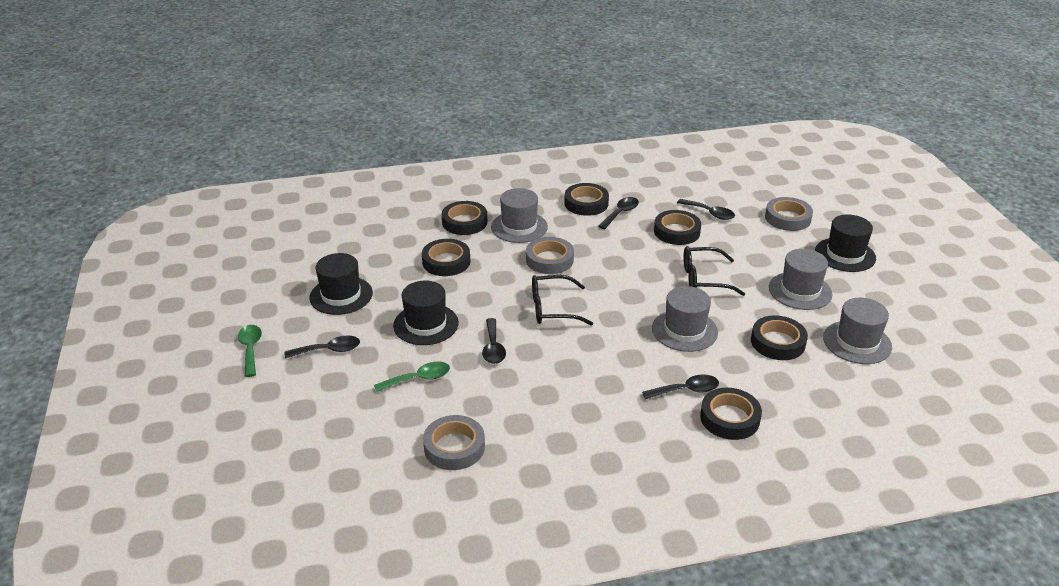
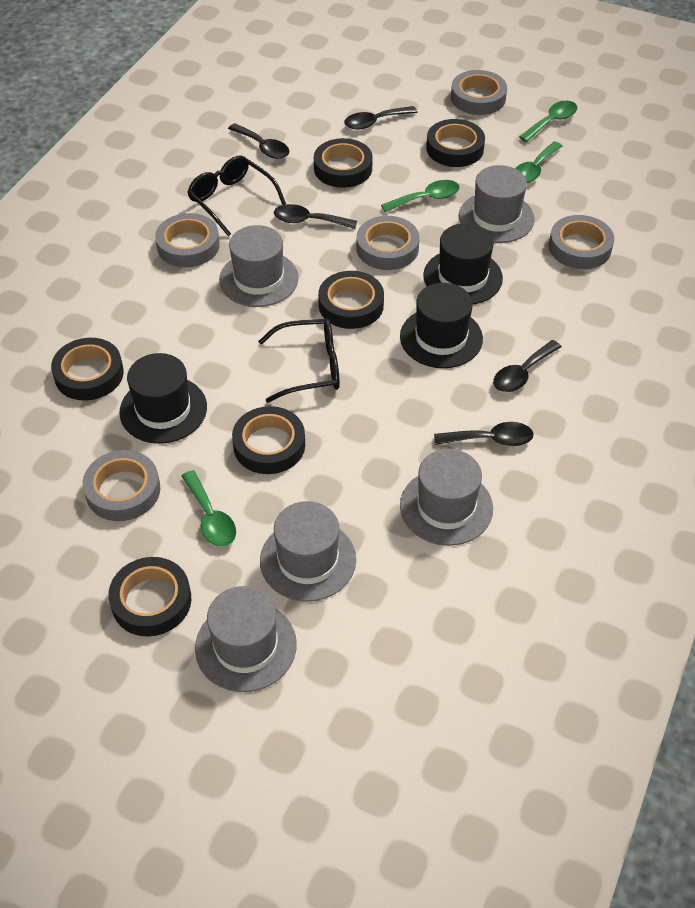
green spoon: [238,325,262,377] [374,362,450,392] = 2 -> [182,470,236,547] [381,180,460,212] [515,141,562,183] [519,101,577,142] = 4
grey hat: [491,188,548,243] [652,286,718,352] [769,249,832,310] [823,298,892,364] = 4 -> [195,586,297,692] [219,225,299,307] [260,501,356,602] [400,449,493,546] [459,165,535,243] = 5
grey tape: [423,415,485,470] [526,237,574,274] [765,197,813,231] = 3 -> [83,450,160,521] [155,213,220,267] [356,216,419,270] [451,70,507,115] [549,215,614,269] = 5

